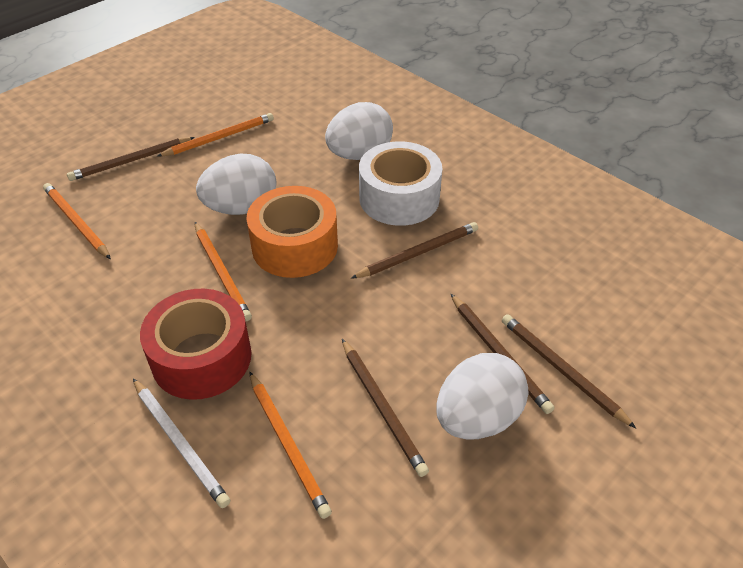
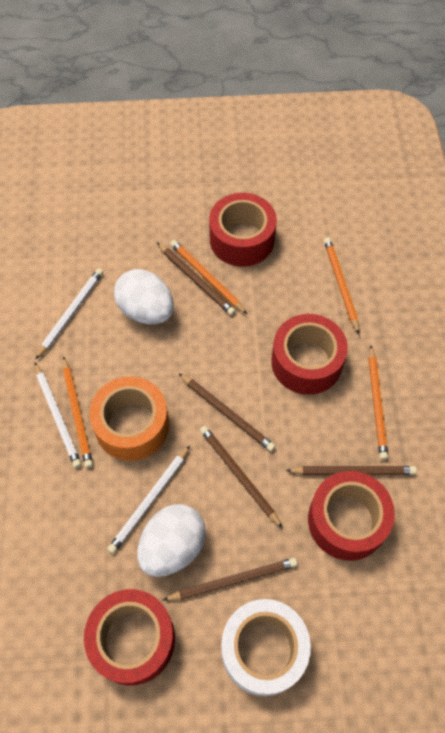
red tape: [140,289,252,400] = 1 -> [84,589,175,686] [209,193,277,267] [271,314,348,395] [308,471,395,561] = 4
white egg: [196,154,276,215] [325,102,393,160] [437,353,528,440] = 3 -> [114,269,174,324] [137,504,206,577] = 2
white pencil: [133,378,230,508] = 1 -> [35,268,103,360] [35,362,82,468] [107,446,190,554] = 3

